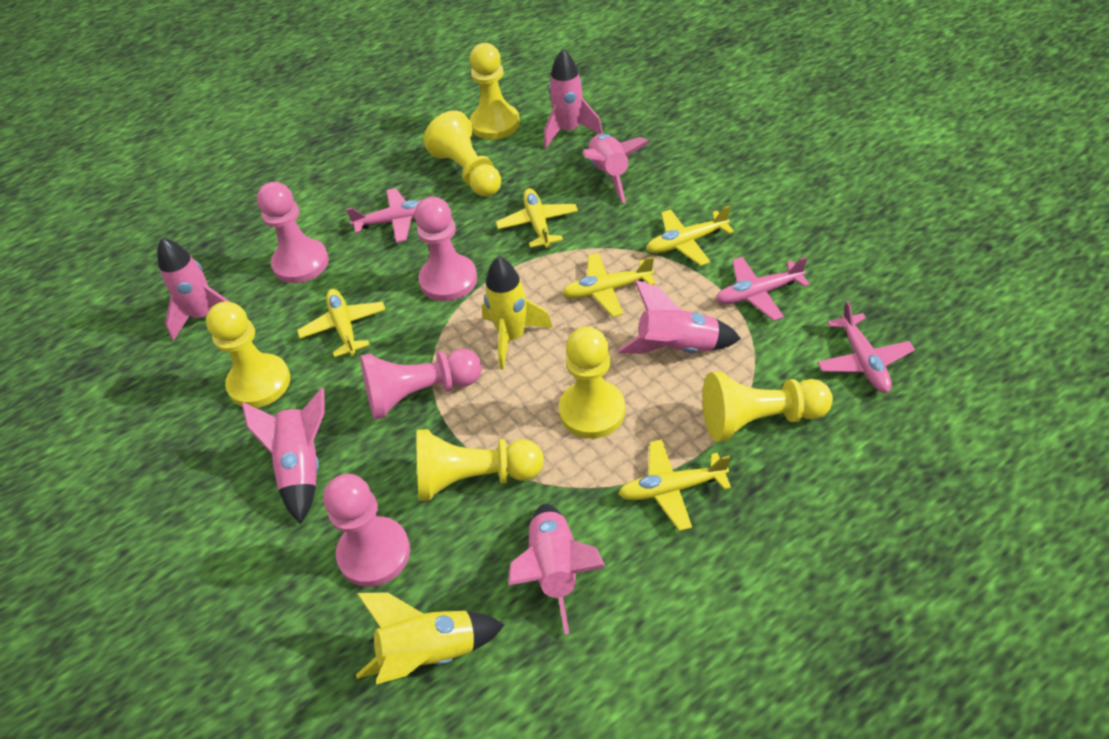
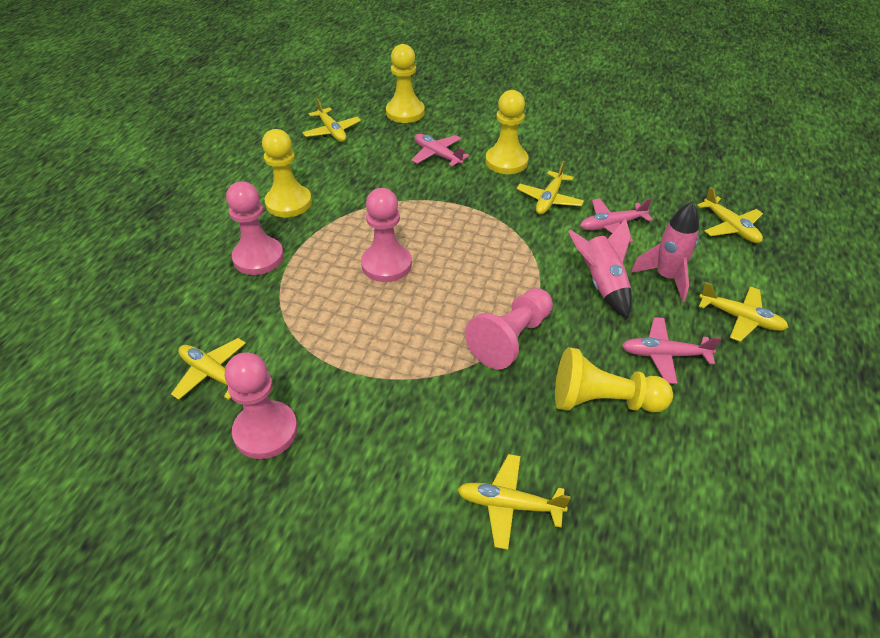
pink rocket: [157,238,230,341] [242,388,324,524] [508,504,605,635] [544,49,603,148] [582,134,650,203] [618,280,741,354] = 6 -> [568,218,632,319] [631,202,699,302] = 2
yellow pawn: [206,302,290,408] [416,429,544,501] [423,111,501,197] [470,43,520,140] [559,327,625,438] [703,372,833,442] = 6 -> [262,129,312,217] [386,44,425,123] [485,90,528,174] [555,347,673,413] = 4
yellow plane: [297,289,386,357] [496,188,578,248] [562,253,655,317] [618,439,731,531] [646,206,734,266] = 5 -> [171,338,246,400] [302,98,361,142] [457,454,571,550] [517,161,584,215] [697,187,763,243] [699,282,789,342] = 6
yellow rocket: [356,592,504,684] [482,256,553,370] = 2 -> none = 0

